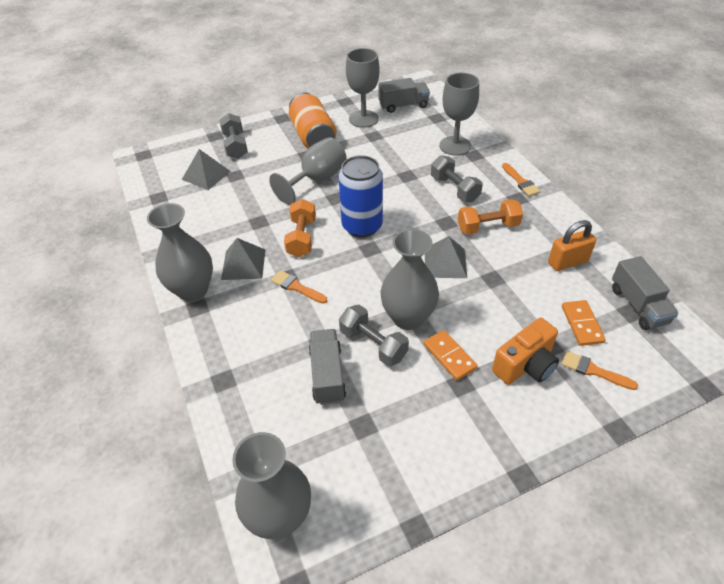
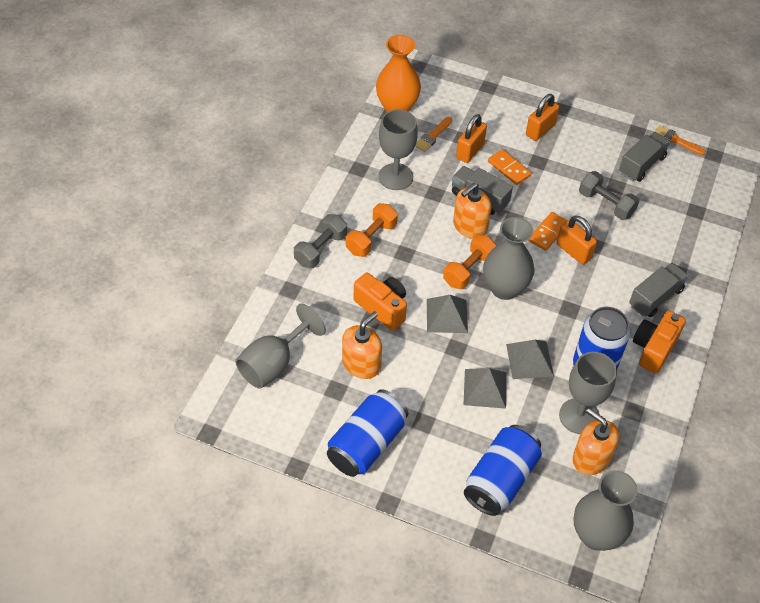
blue can: [339,155,383,237] = 1 -> [327,389,408,477] [464,425,542,516] [573,307,630,369] = 3
grey dumbbell: [219,113,248,159] [339,305,409,366] [431,155,483,202] = 3 -> [294,214,347,268] [579,171,639,220] = 2
grey vase: [147,203,213,301] [232,432,311,539] [380,229,439,330] = 3 -> [483,217,535,300] [573,470,638,551] = 2
orange brush: [271,270,327,304] [502,163,540,196] [562,351,638,390] = 3 -> [415,117,452,152] [654,125,706,155] = 2
orange camera: [492,318,559,385] = 1 -> [354,273,407,330] [633,311,686,374] = 2
orange can: [289,92,336,149] = 1 -> none = 0
orange padlock: [548,220,596,271] = 1 -> [456,114,487,163] [526,94,559,141] [557,215,597,265] = 3
orange soap dispenser: none = 0 -> [342,311,382,379] [453,183,492,239] [573,408,619,475] = 3
orange vase: none = 0 -> [376,35,421,112] = 1

